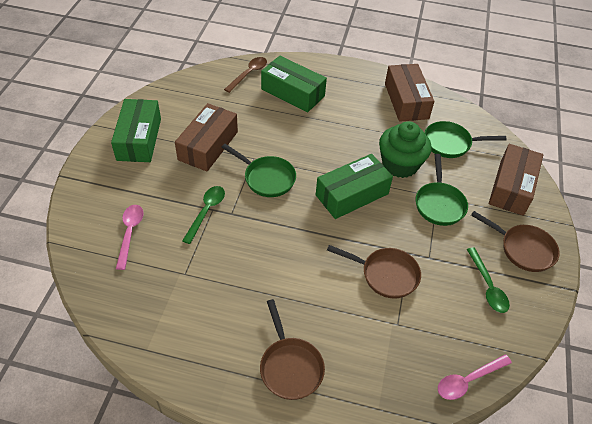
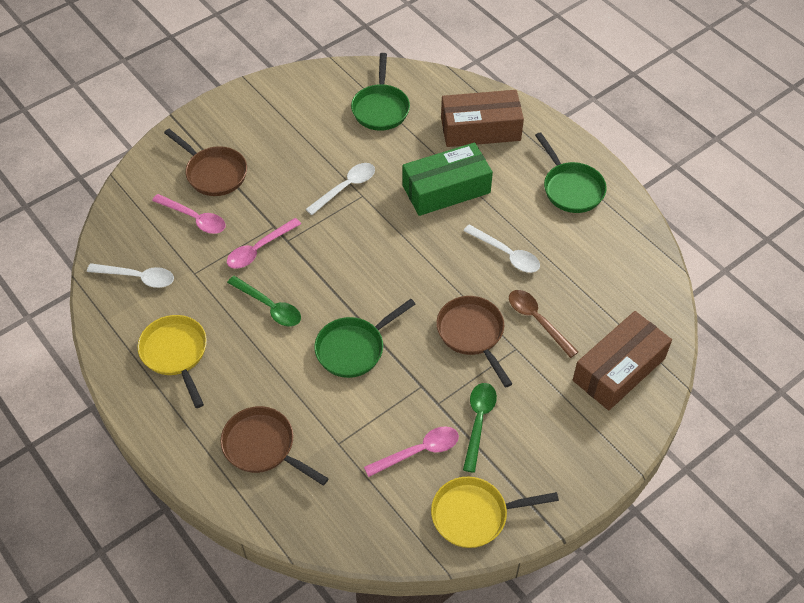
brown box: [175,103,238,171] [385,64,434,122] [489,144,543,216] = 3 -> [441,90,524,147] [573,311,672,410] = 2
green box: [111,99,161,162] [261,56,327,112] [316,154,393,219] = 3 -> [403,142,493,216] = 1
green cupcake: [379,121,432,178] = 1 -> none = 0
pink spoon: [116,205,144,270] [438,354,512,400] = 2 -> [152,194,226,234] [227,218,301,269] [364,427,459,477] = 3
white spoon: none = 0 -> [87,263,174,288] [305,163,375,215] [463,224,540,273] = 3
yellow pan: none = 0 -> [137,315,207,408] [431,476,559,548] = 2

